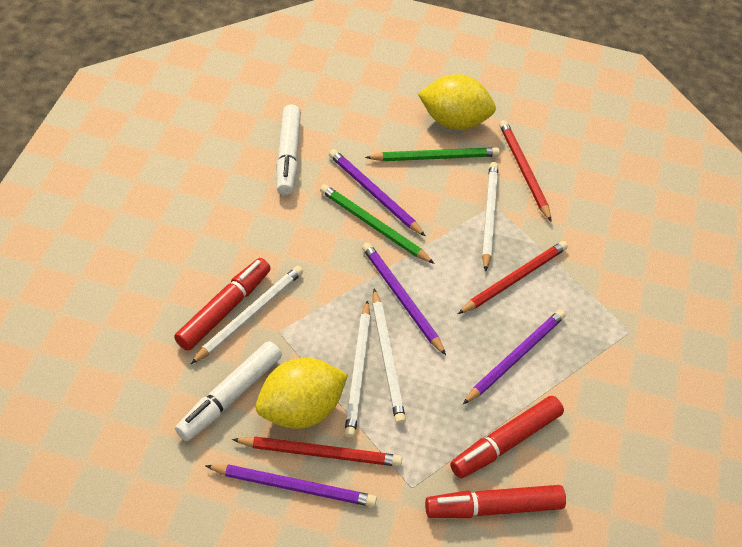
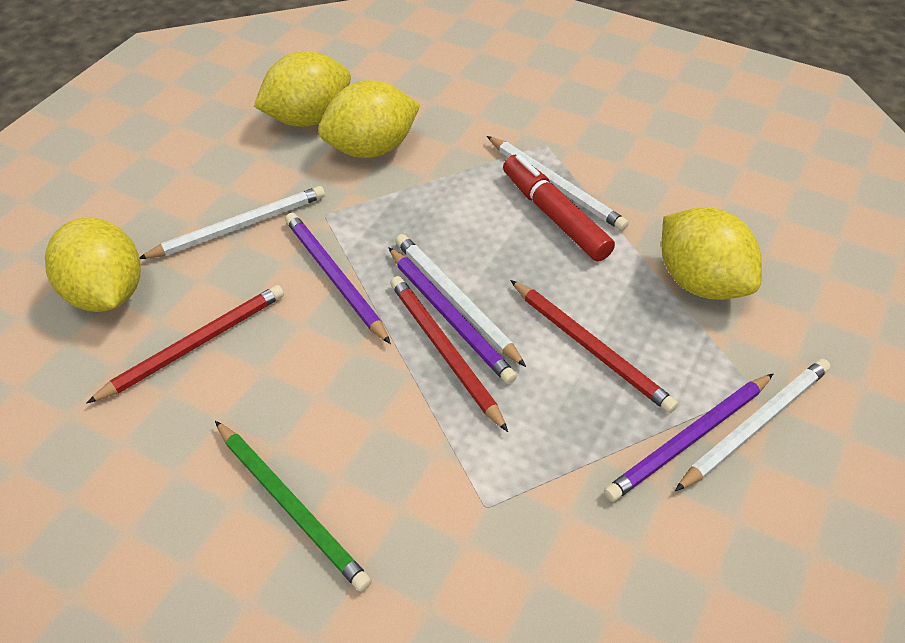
green pencil: [320,184,435,264] [365,147,500,161] = 2 -> [215,421,372,592] = 1
purple pencil: [205,464,377,507] [329,149,426,237] [362,242,446,355] [463,310,566,404] = 4 -> [285,213,391,344] [388,247,517,384] [604,374,773,502] = 3
red marker: [174,258,271,351] [425,485,566,518] [450,396,564,478] = 3 -> [503,154,615,262] = 1
white marker: [175,341,282,441] [276,104,301,195] = 2 -> none = 0
yellow lemon: [256,358,348,429] [418,74,496,130] = 2 -> [45,218,140,312] [254,51,351,127] [318,80,420,158] [662,207,762,300] = 4

